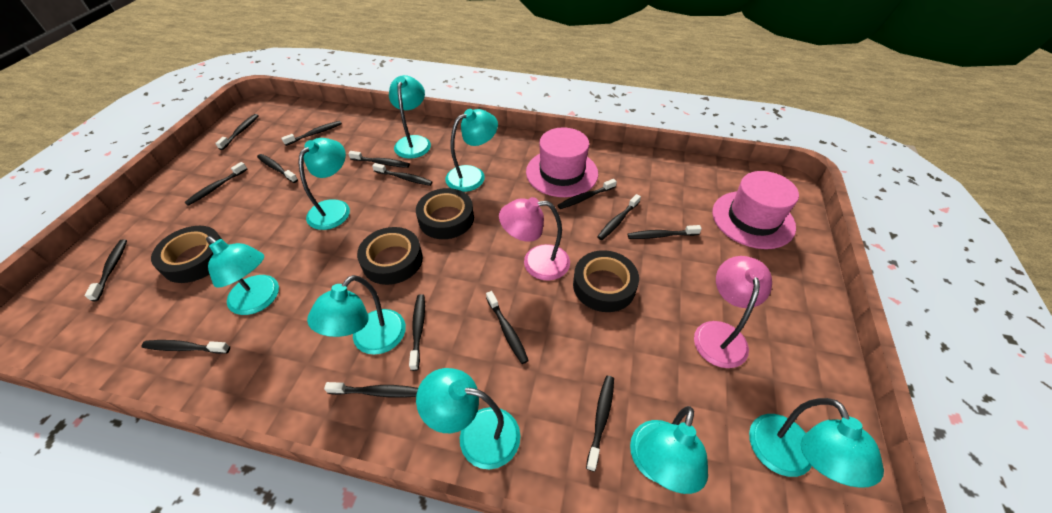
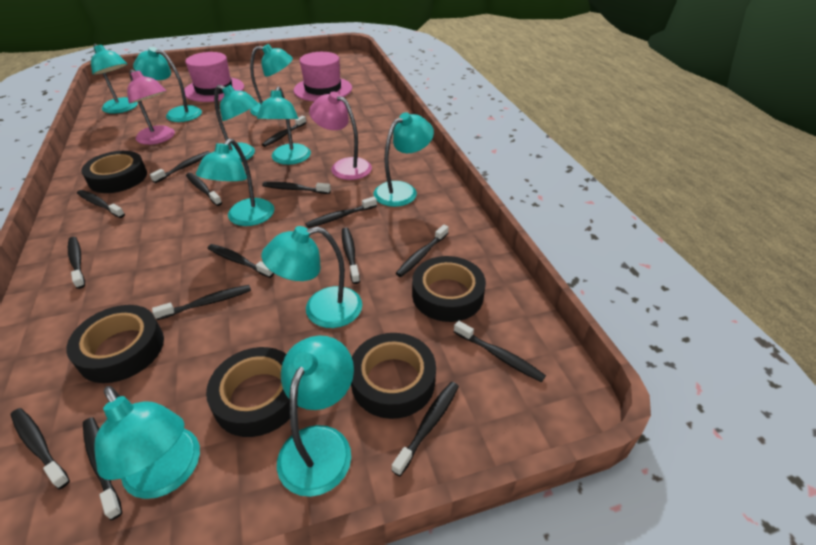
black tape: [151,226,222,283] [357,227,423,285] [416,188,474,239] [573,250,639,312] = 4 -> [66,305,164,383] [81,151,147,193] [206,347,298,437] [351,333,436,419] [412,256,486,322] = 5
turquoise lamp: [206,236,279,315] [299,138,350,230] [307,275,406,355] [389,75,431,159] [416,368,521,470] [445,109,498,192] [630,406,708,494] [749,398,884,488] = 8 -> [91,44,138,114] [94,386,200,499] [133,47,202,122] [196,139,274,226] [214,85,258,162] [250,44,293,116] [257,86,311,165] [262,226,362,328] [277,336,354,497] [374,112,434,207] = 10

